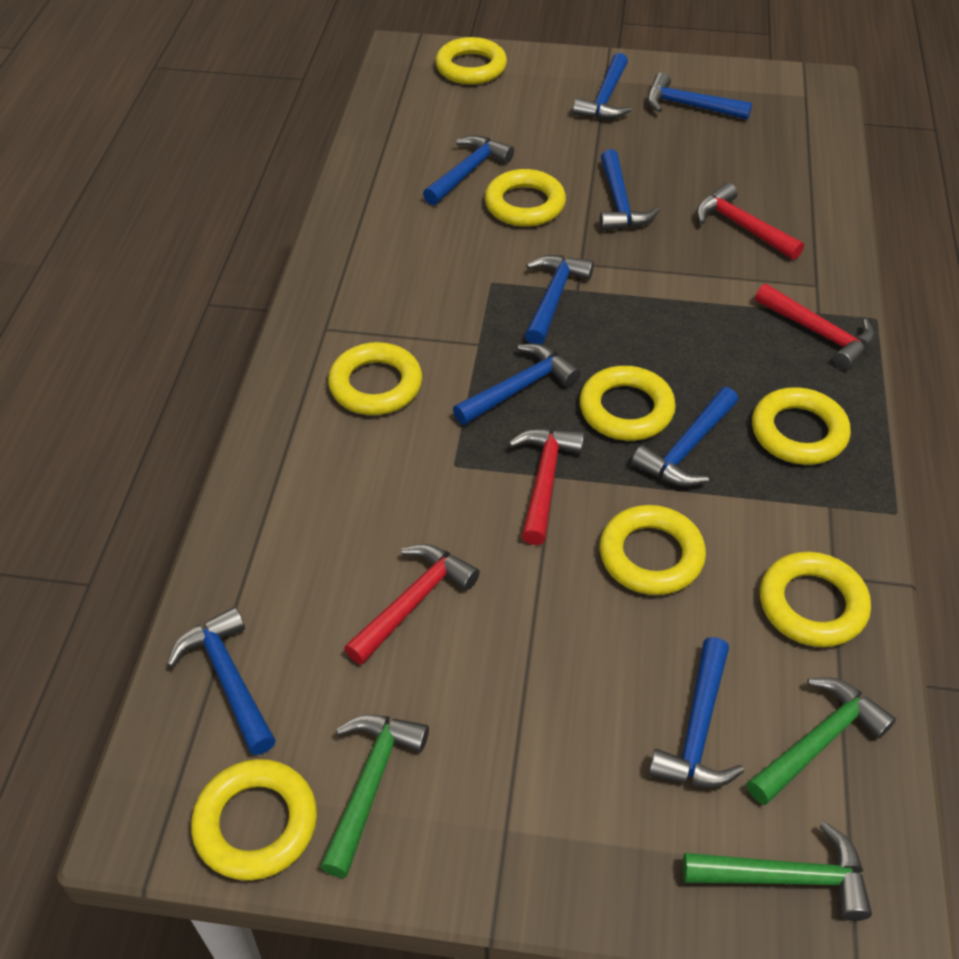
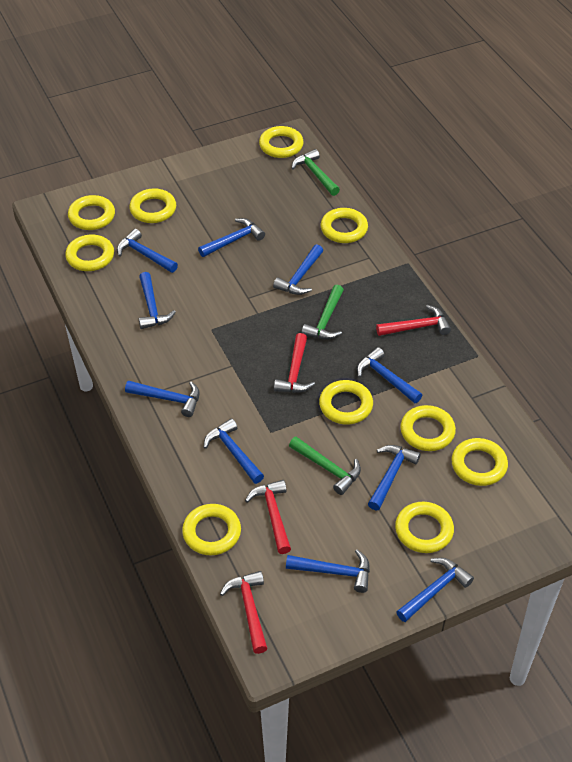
blue hammer: [167,607,276,755] [423,135,514,205] [453,343,581,425] [525,255,594,344] [573,53,632,119] [600,149,660,231] [631,387,738,487] [647,72,752,120] [648,637,744,788] = 9 -> [117,229,178,273] [125,381,200,417] [139,272,176,329] [198,218,265,257] [204,418,264,484] [273,244,323,295] [286,549,370,593] [357,347,422,403] [368,445,421,510] [396,558,474,622] = 10
yellow ring: [191,759,317,881] [328,342,422,415] [435,37,507,85] [485,169,566,227] [579,366,676,441] [600,505,706,595] [752,387,851,465] [760,552,871,647] = 8 -> [65,235,114,271] [68,195,115,230] [129,188,176,223] [182,504,241,555] [259,126,304,158] [319,380,373,425] [321,208,368,243] [395,502,454,553] [400,405,456,451] [451,438,508,486] = 10

